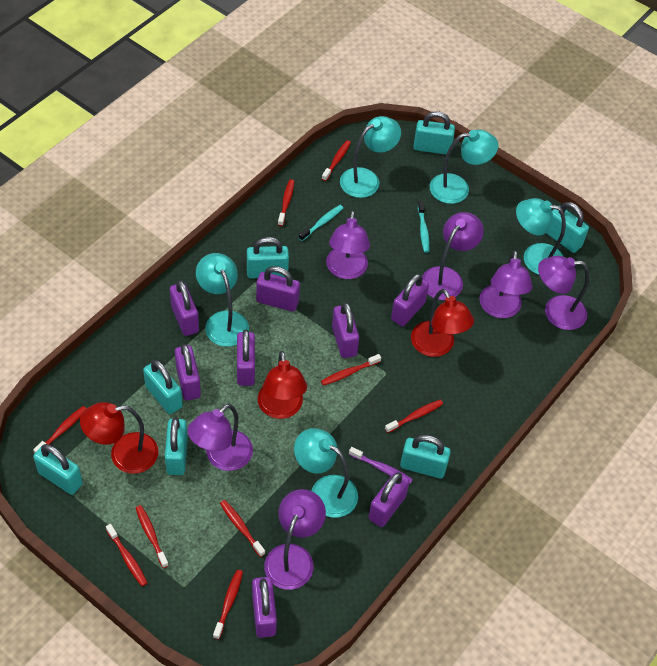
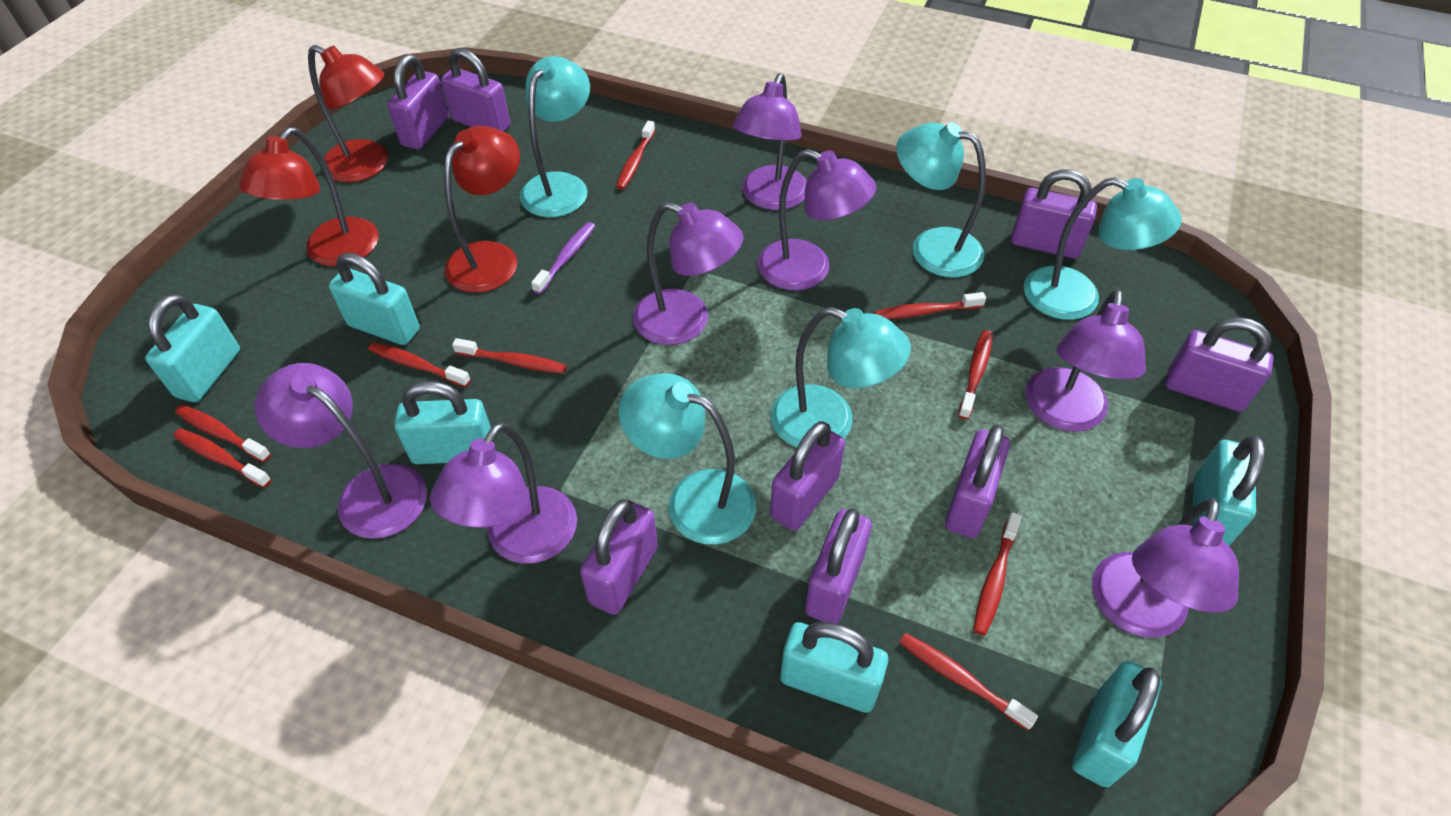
purple lamp: [188,403,253,471] [264,489,326,590] [326,210,370,279] [422,212,484,300] [479,250,532,318] [538,256,589,330] = 6 -> [255,363,427,539] [430,422,577,564] [633,202,744,345] [733,73,807,210] [758,149,876,291] [1025,289,1146,432] [1092,498,1239,638] = 7
turquoise padlock: [33,444,83,495] [143,360,183,414] [165,418,188,475] [247,237,289,279] [400,435,451,478] [413,111,455,155] [546,202,589,253] = 7 -> [145,294,240,402] [329,253,420,345] [394,381,494,464] [780,622,888,713] [1072,661,1162,787] [1192,435,1265,546] = 6
turquoise toothbrush: [299,205,343,241] [418,201,430,253] = 2 -> none = 0

